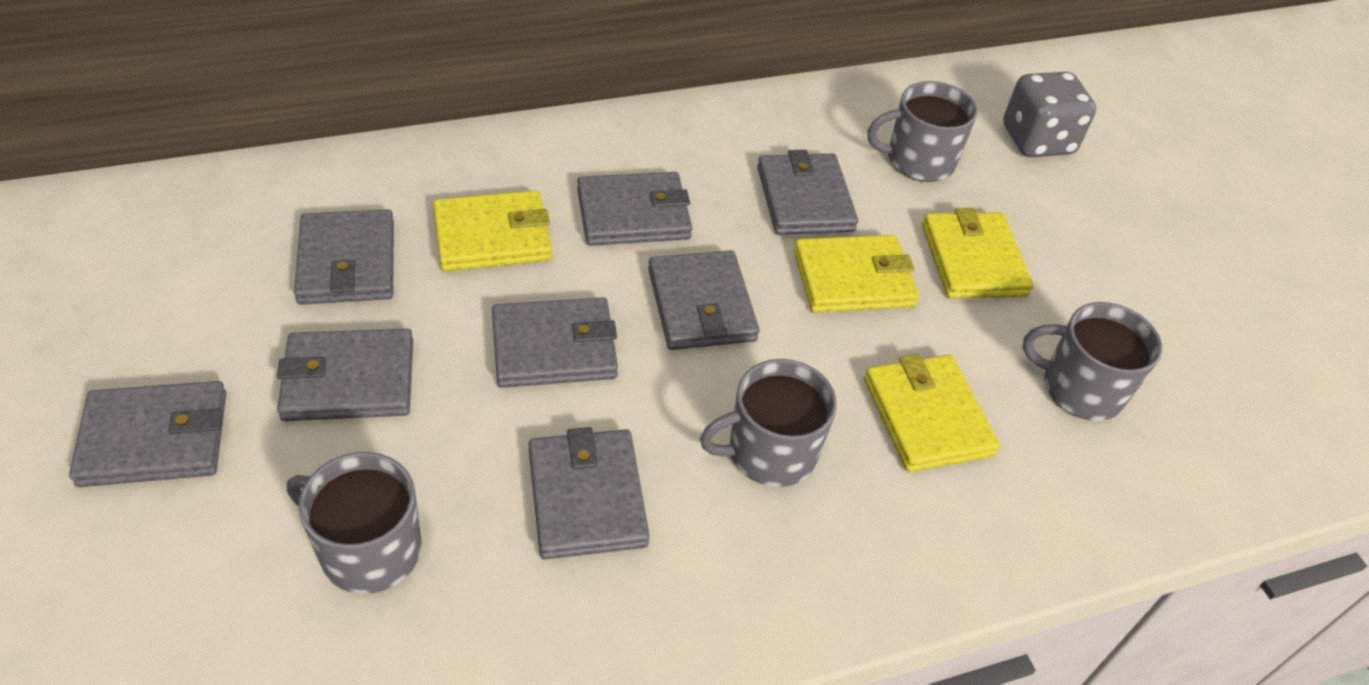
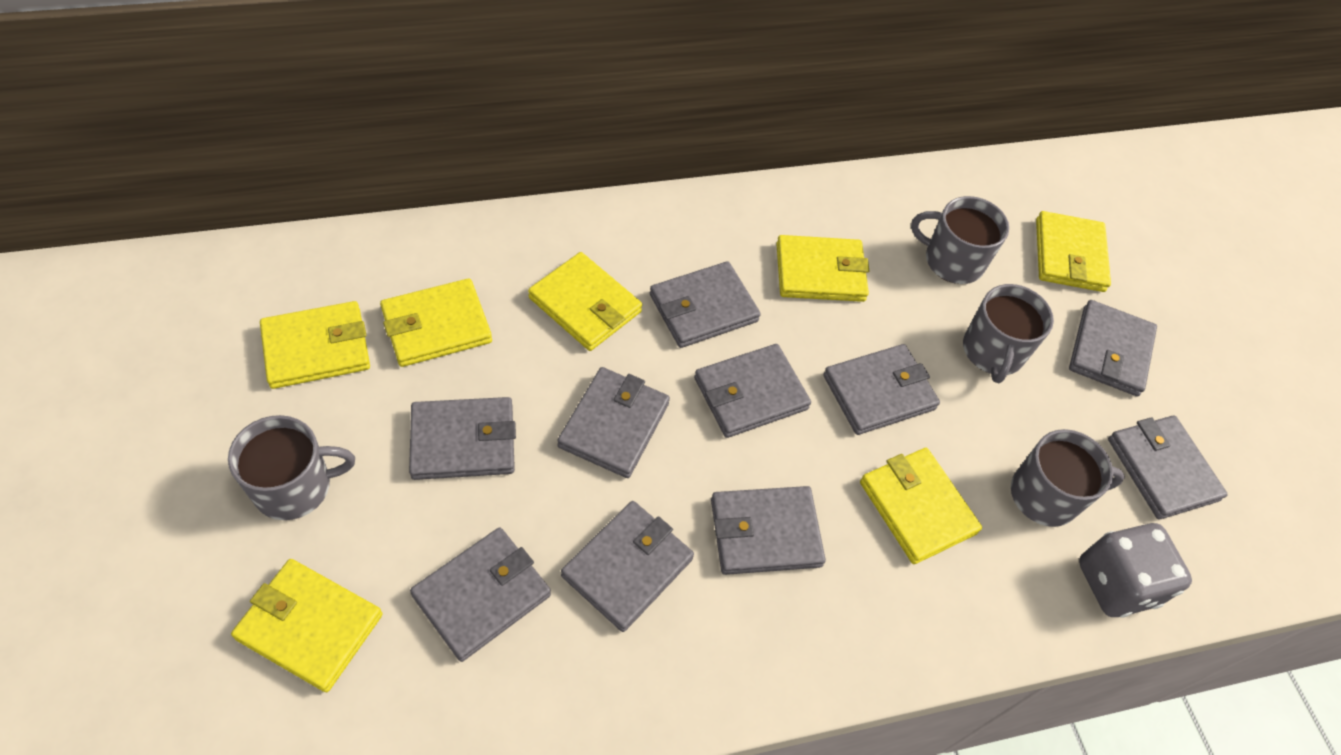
grey wallet: [69,381,226,487] [277,329,413,421] [294,209,394,305] [492,298,618,388] [528,427,650,559] [577,172,692,246] [648,250,760,350] [757,150,858,235] = 8 -> [409,397,516,480] [410,527,551,662] [557,367,670,478] [561,501,694,632] [650,261,761,348] [694,344,811,438] [711,486,826,575] [823,344,940,435] [1069,300,1157,396] [1108,415,1228,520] = 10
yellow wallet: [433,190,552,271] [794,235,919,313] [864,354,1000,472] [922,208,1034,298] = 4 -> [231,559,383,692] [260,301,370,389] [380,278,492,367] [528,252,642,351] [776,235,870,302] [860,448,982,564] [1036,211,1111,292] = 7

